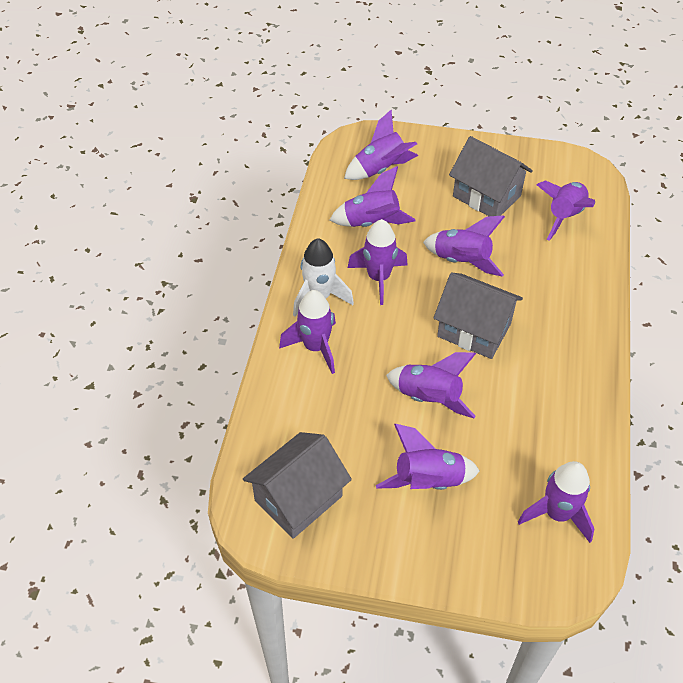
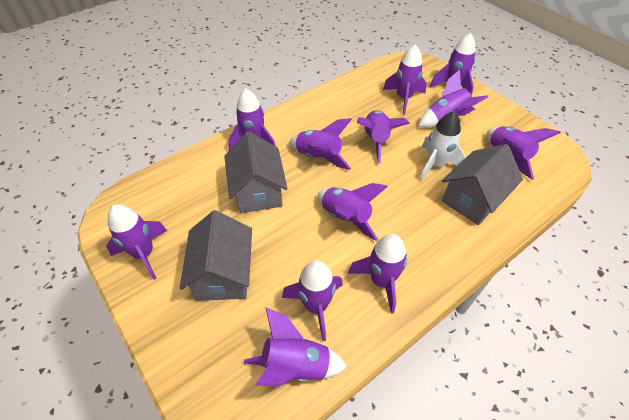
purple rocket: [279,290,336,374] [330,166,416,227] [344,110,418,180] [348,219,408,305] [376,424,480,490] [386,352,476,418] [423,215,505,277] [518,461,594,543] [537,180,595,241] = 9 -> [106,204,167,280] [228,88,276,150] [244,308,347,387] [282,260,343,341] [289,118,352,170] [318,183,388,241] [348,234,407,314] [357,110,410,163] [383,44,427,115] [418,70,488,128] [430,33,476,96] [487,126,561,180] = 12

